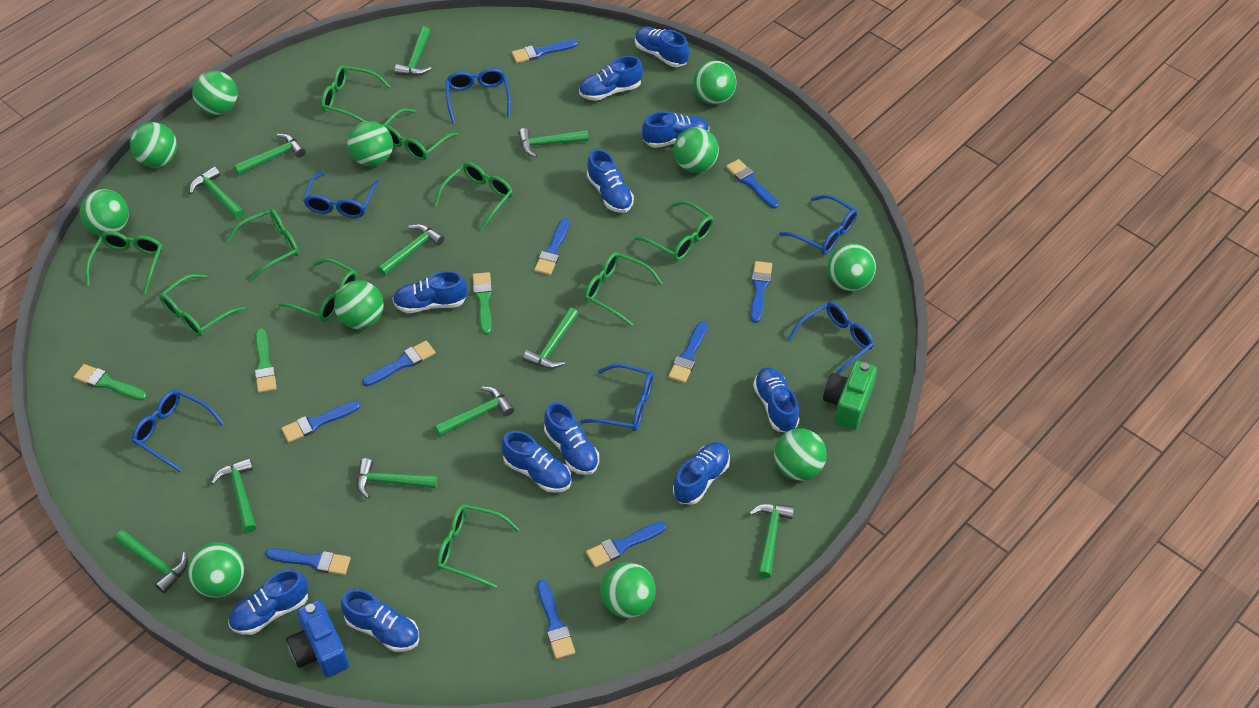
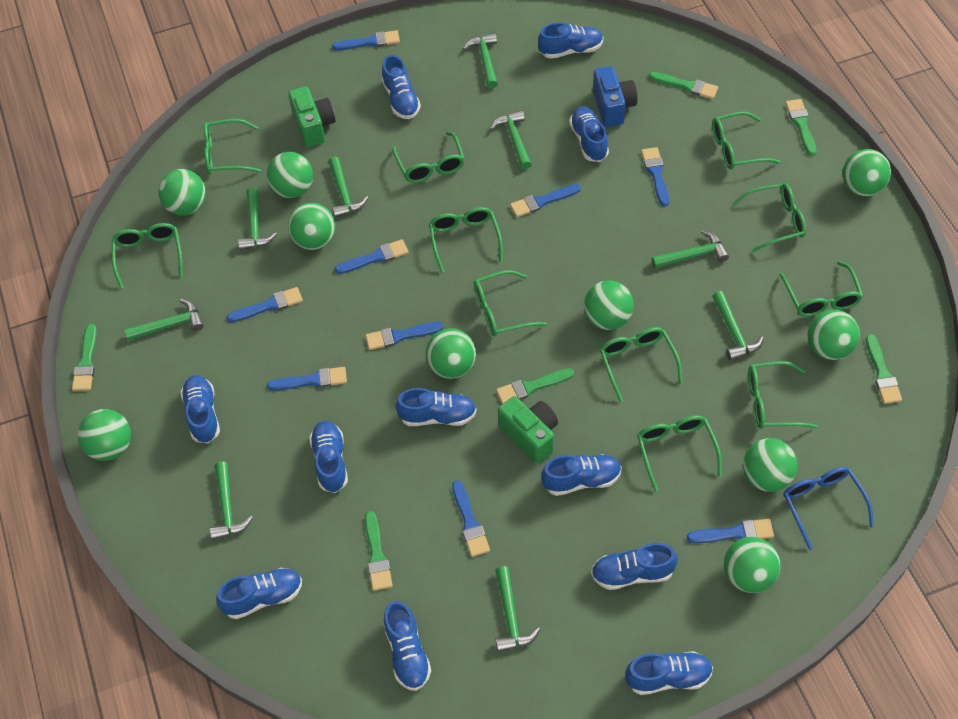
blue brush: [265,548,351,575] [281,401,360,442] [362,340,435,386] [512,39,578,63] [534,218,570,275] [537,580,575,659] [586,522,666,568] [668,321,707,383] [726,159,779,209] [751,261,772,323] = 10 -> [227,287,303,322] [267,367,347,391] [332,30,400,50] [335,239,409,274] [366,322,444,350] [452,480,490,557] [510,184,581,217] [641,147,669,206] [687,519,774,543] = 9
blue glasses: [132,390,224,473] [303,173,379,218] [446,68,511,124] [580,364,653,431] [779,195,857,255] [788,302,874,375] = 6 -> [783,467,874,550] = 1
green ball: [80,189,129,236] [130,122,177,168] [188,542,244,598] [192,70,238,115] [334,280,384,329] [348,121,393,167] [600,562,656,618] [674,127,719,173] [693,60,736,105] [774,428,827,481] [828,243,876,291] = 11 -> [78,409,131,461] [158,169,206,215] [267,152,313,198] [288,203,335,250] [426,328,476,379] [584,280,634,330] [724,537,780,593] [743,438,798,492] [807,309,860,360] [842,149,891,196] = 10
green brush: [74,364,147,401] [255,328,276,393] [473,272,492,335] = 3 -> [72,324,97,391] [365,511,393,591] [496,368,574,404] [649,72,718,99] [785,99,817,156] [866,334,902,404] = 6
green camera: [823,361,877,430] = 1 -> [288,86,336,147] [498,396,558,464] = 2
green glasses: [86,231,163,294] [159,274,245,337] [226,209,299,281] [278,258,358,322] [321,65,391,122] [383,108,458,161] [434,162,513,231] [437,504,519,589] [584,252,663,326] [635,201,714,261] = 10 -> [112,223,183,289] [204,119,261,175] [392,132,465,183] [429,207,503,273] [474,270,547,337] [600,327,683,402] [637,415,722,492] [712,111,780,169] [732,183,806,252] [748,361,818,429] [779,261,863,317] = 11
green hammer: [115,530,188,594] [189,166,245,219] [211,458,256,533] [234,134,305,175] [357,458,438,499] [377,224,445,276] [395,26,431,76] [434,386,514,437] [518,128,589,158] [523,308,578,369] [749,504,794,578] = 11 -> [125,299,204,341] [210,461,253,540] [238,188,277,250] [328,157,368,218] [463,33,498,89] [490,110,532,170] [495,566,540,652] [652,230,729,269] [712,291,764,361] = 9

